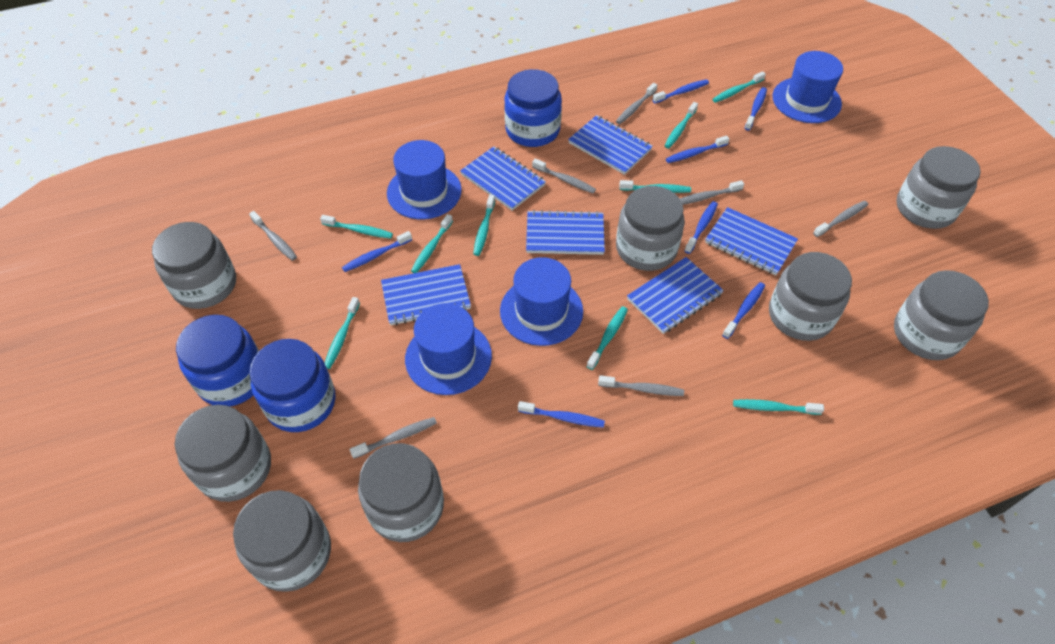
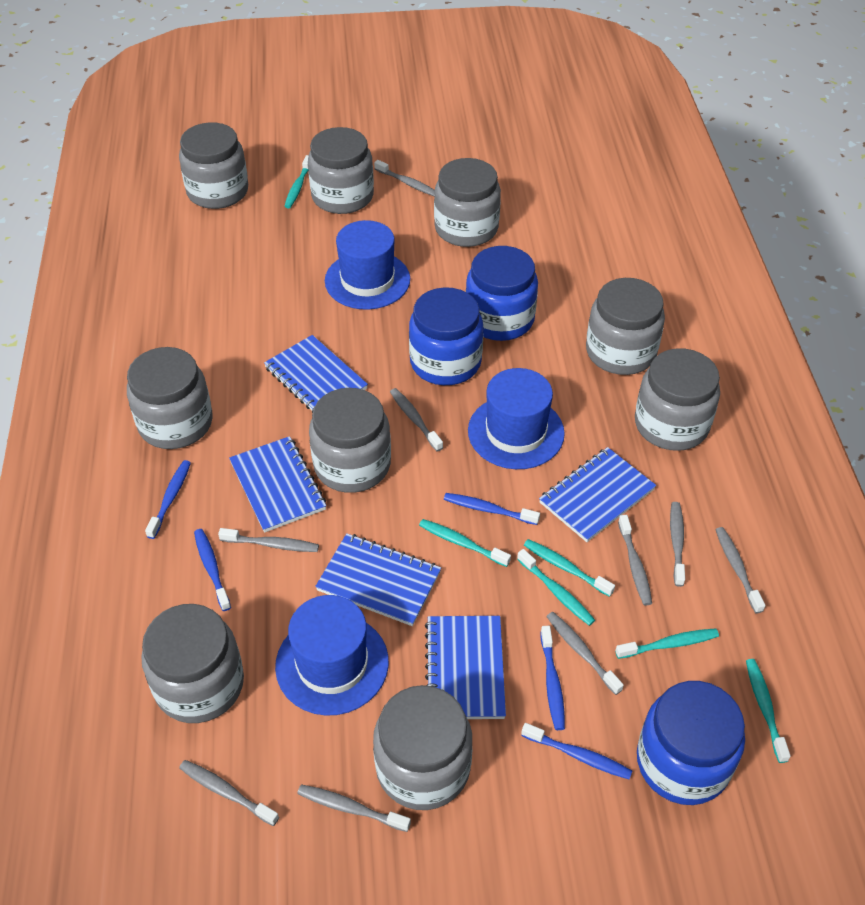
blue hat: [387,140,462,219] [405,303,492,395] [500,257,583,346] [773,51,843,123] = 4 -> [275,595,389,716] [325,220,410,310] [468,368,565,469] = 3
blue notebook: [381,264,471,325] [460,146,546,211] [526,210,605,255] [568,115,653,175] [627,257,724,334] [705,207,798,275] = 6 -> [229,436,326,533] [264,335,368,413] [315,533,441,626] [425,616,506,719] [539,447,656,542] = 5
blue toothbrush: [342,231,412,272] [518,401,605,428] [653,79,709,103] [666,136,729,163] [684,201,718,254] [722,282,765,339] [745,87,767,131] = 7 -> [145,460,191,539] [194,529,231,611] [444,493,540,525] [521,723,632,779] [540,626,565,730] = 5
grey jar: [152,222,236,309] [175,405,271,502] [233,490,331,592] [358,443,444,542] [616,186,685,271] [769,252,852,341] [894,270,989,360] [896,146,981,229] = 8 -> [127,347,213,449] [141,604,244,723] [179,122,248,209] [308,127,374,214] [309,388,391,493] [373,685,472,810] [434,158,501,247] [586,278,665,375] [635,348,720,451] = 9
grey toothbrush: [249,211,297,261] [350,417,437,459] [532,158,596,193] [598,375,684,396] [616,83,657,124] [680,180,744,205] [813,201,868,237] = 7 -> [179,760,279,826] [218,528,319,552] [297,784,411,832] [374,160,435,196] [390,388,443,452] [546,612,624,695] [618,515,652,606] [670,502,685,587] [716,527,765,613] = 9
turquoise toothbrush: [320,215,393,239] [325,297,360,369] [411,214,453,273] [473,195,495,256] [586,306,628,370] [619,180,691,193] [664,102,698,148] [712,71,766,103] [733,399,824,415] = 9 -> [284,155,309,208] [419,519,511,567] [517,549,595,626] [524,539,615,597] [615,628,719,659] [746,659,791,763] = 6

